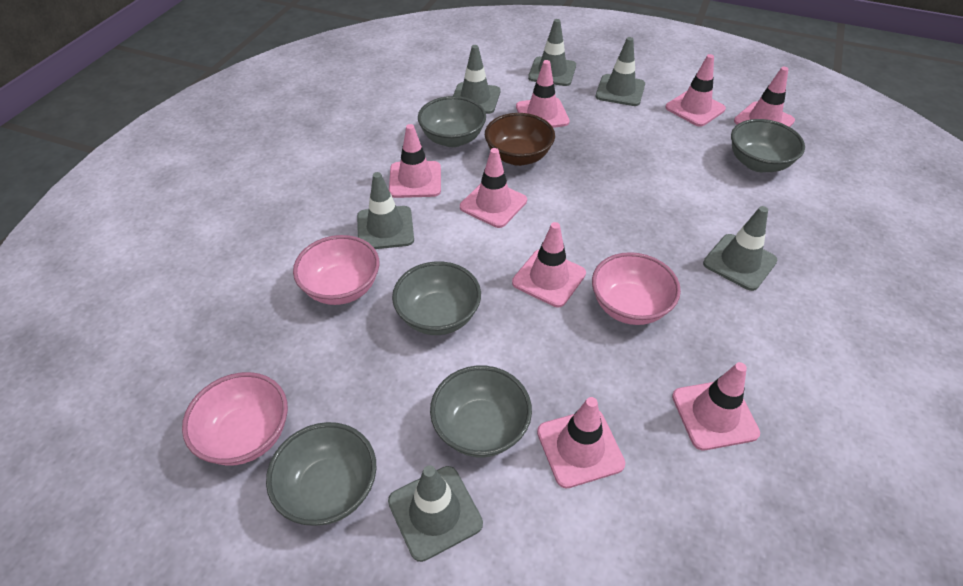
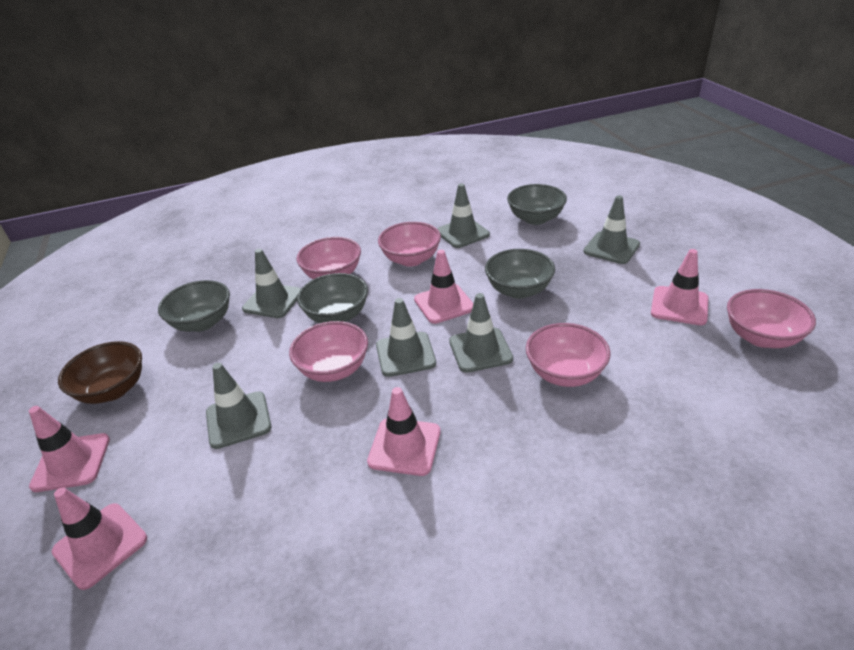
grey bowl: [266,422,376,526] [392,261,481,335] [418,96,486,147] [430,366,532,457] [731,119,805,172] = 5 -> [158,280,230,332] [297,273,368,323] [485,249,555,299] [507,184,567,225] = 4
pink bowl: [182,372,288,466] [293,235,379,305] [592,252,681,325] = 3 -> [289,321,368,382] [296,237,361,279] [378,222,441,267] [526,323,611,387] [727,289,816,348] = 5
pink traffic cone: [389,124,441,198] [460,148,527,228] [512,222,586,307] [516,60,570,128] [537,397,625,488] [665,54,726,127] [672,362,760,450] [734,67,795,127] = 8 -> [29,406,110,492] [52,487,147,590] [367,387,440,476] [414,250,474,324] [651,249,708,325] = 5

